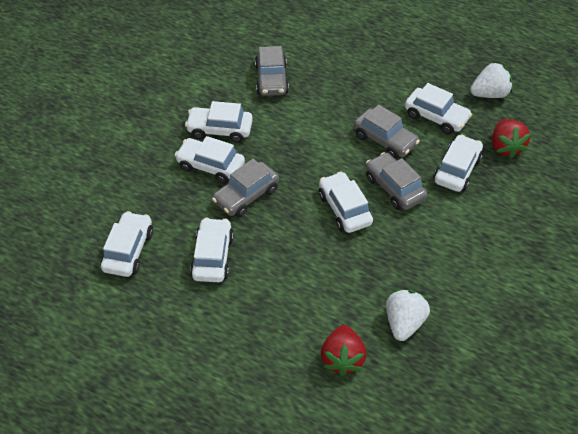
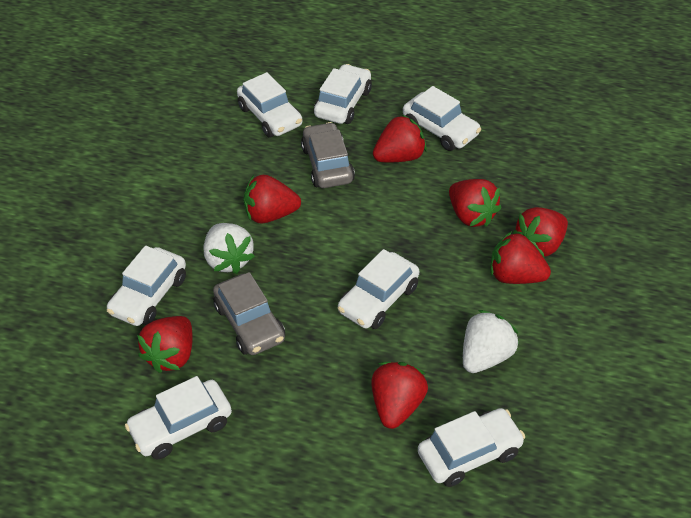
grey car: [212,159,279,217] [255,46,289,96] [354,105,420,159] [366,152,427,210] = 4 -> [213,272,285,355] [301,122,355,188] = 2
red strawberry: [321,325,367,376] [492,119,531,158] = 2 -> [137,316,193,373] [244,175,301,223] [371,362,428,429] [373,114,427,162] [449,179,502,227] [490,231,551,284] [513,207,568,257] = 7

